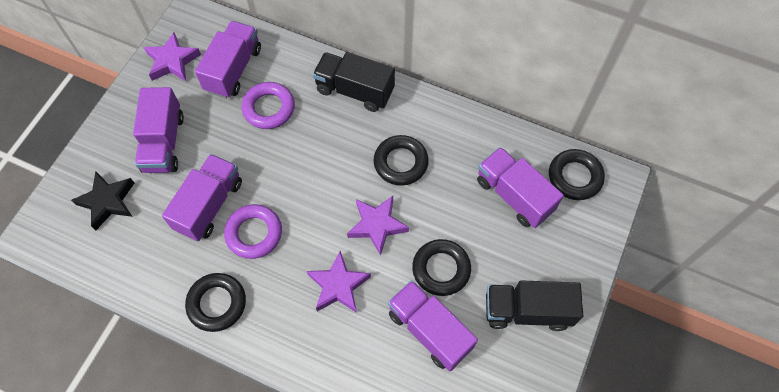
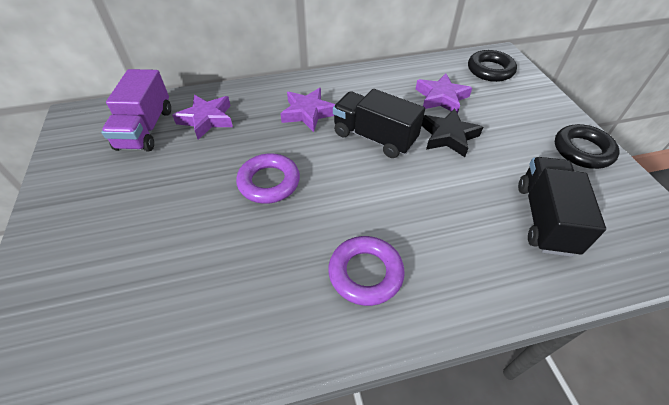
black ring: [185,273,246,332] [374,135,429,186] [412,239,471,296] [549,149,605,200] = 4 -> [468,50,517,82] [555,124,620,169] = 2
purple truck: [133,87,184,173] [162,154,242,241] [195,21,261,98] [388,280,478,371] [477,147,564,228] = 5 -> [101,69,171,151] = 1

